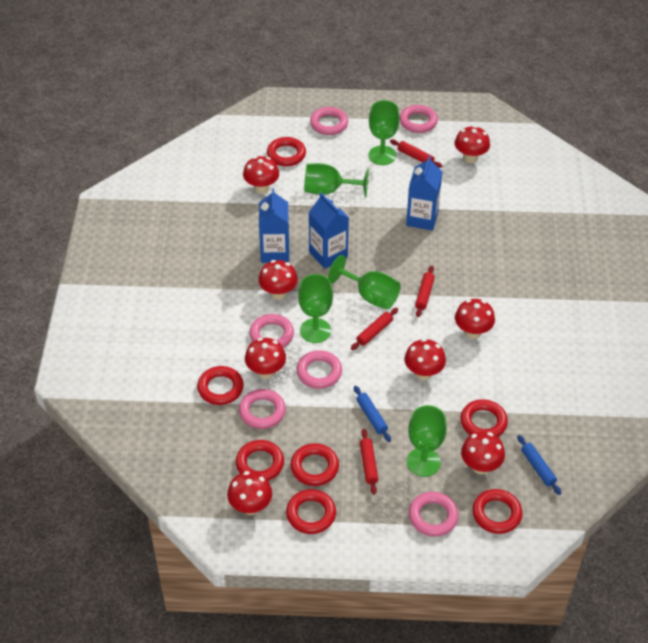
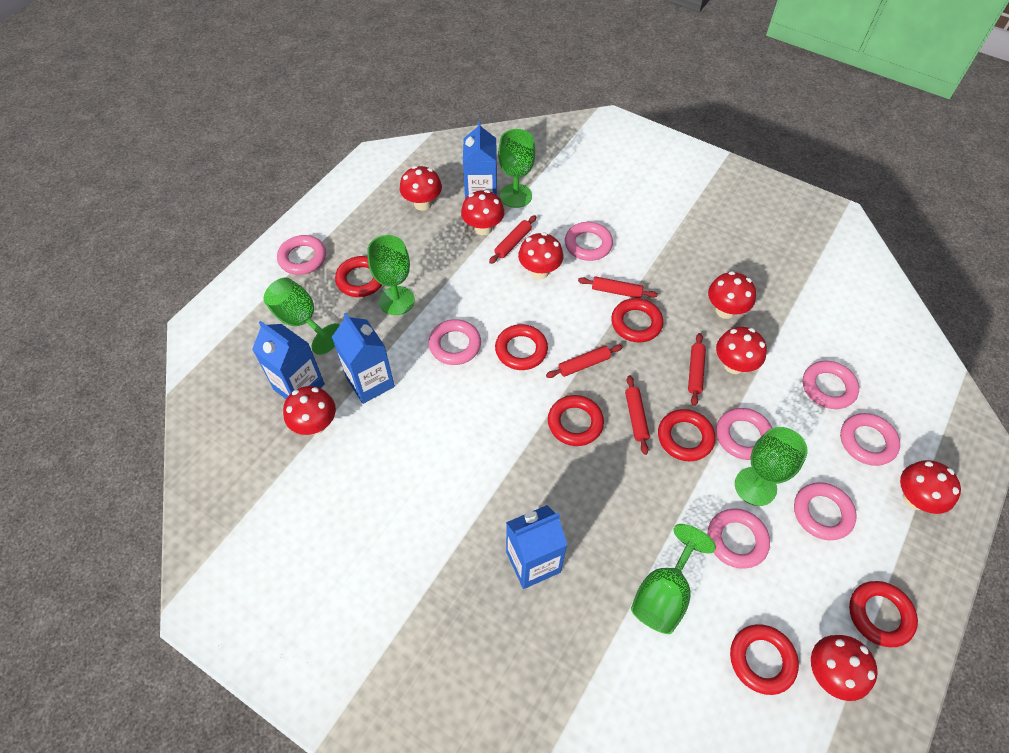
blue carton: [259,189,289,263] [309,193,349,269] [406,156,442,231] = 3 -> [252,321,325,399] [332,313,395,404] [463,121,497,199] [506,505,567,589] = 4
blue rolling pin: [354,386,391,442] [517,435,561,495] = 2 -> none = 0
pink ring: [239,389,286,429] [249,314,294,348] [297,350,342,389] [310,107,348,135] [400,105,438,133] [409,492,459,537] = 6 -> [277,235,326,275] [428,319,481,365] [565,222,613,261] [707,508,770,569] [716,408,772,460] [794,482,857,540] [803,361,859,409] [840,413,900,466] = 8
red rolling pin: [351,308,398,350] [360,429,378,495] [390,139,442,168] [415,266,435,317] = 4 -> [489,215,536,264] [546,344,623,378] [578,276,658,299] [625,375,650,455] [688,333,706,406] = 5

